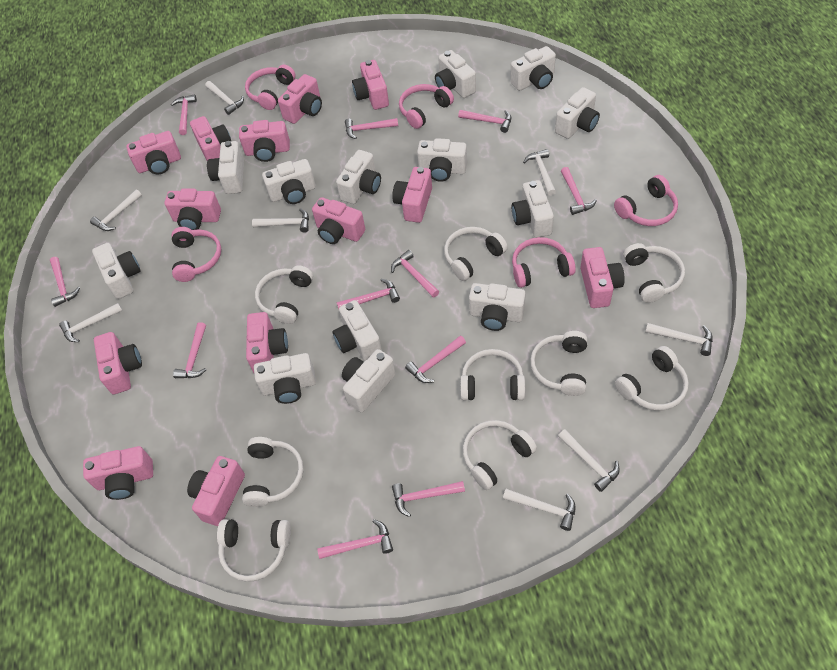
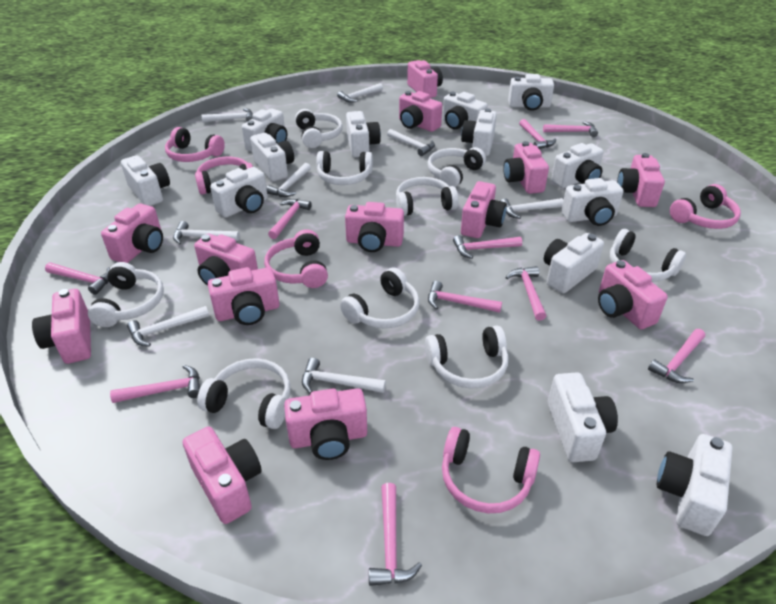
pink hammer: [50,257,80,307] [171,94,197,135] [173,322,206,378] [317,519,393,559] [337,279,400,309] [345,118,398,139] [391,250,439,298] [392,481,465,517] [405,336,466,383] [458,110,511,133] [561,167,597,215] = 11 -> [45,263,110,295] [110,365,200,403] [268,199,312,239] [369,483,422,586] [428,281,502,313] [453,235,522,259] [505,266,546,321] [519,119,556,149] [543,121,598,137] [648,329,705,383] = 10

